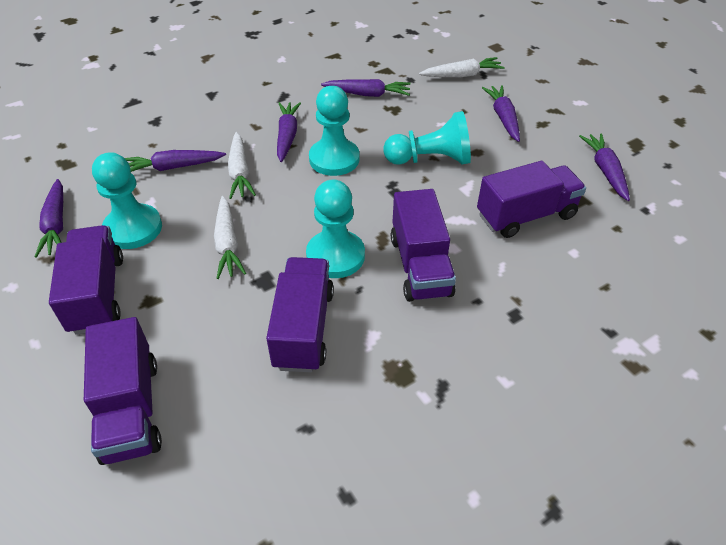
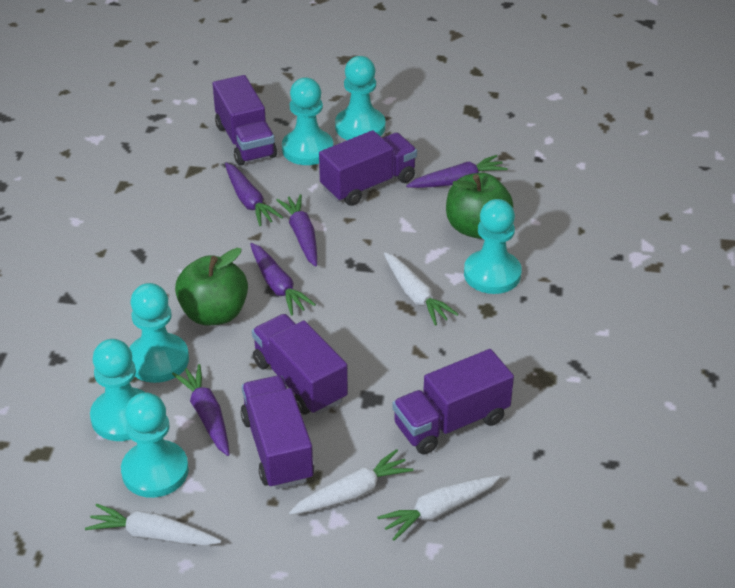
green apple: none = 0 -> [175,248,248,325] [446,173,513,239] = 2
purple carrot: [34,179,63,258] [125,150,226,172] [277,102,301,162] [321,79,410,97] [482,85,520,142] [579,134,630,201] = 6 -> [172,364,230,456] [225,163,283,226] [250,243,316,315] [276,194,317,267] [406,155,508,188] = 5
turquoise pawn: [92,152,162,249] [306,180,365,278] [309,86,359,176] [383,111,471,165] = 4 -> [90,339,144,441] [121,392,189,498] [129,283,189,383] [282,78,333,165] [335,56,385,140] [464,199,522,294] = 6
white carrot: [214,196,246,279] [228,132,256,199] [419,57,505,77] = 3 -> [85,503,221,546] [289,449,413,515] [377,475,501,541] [384,252,458,325] = 4

